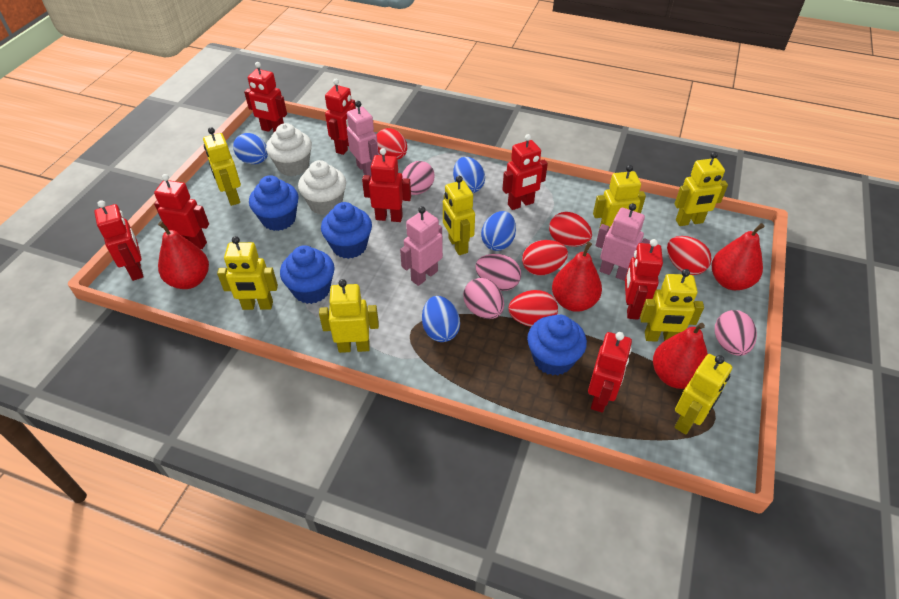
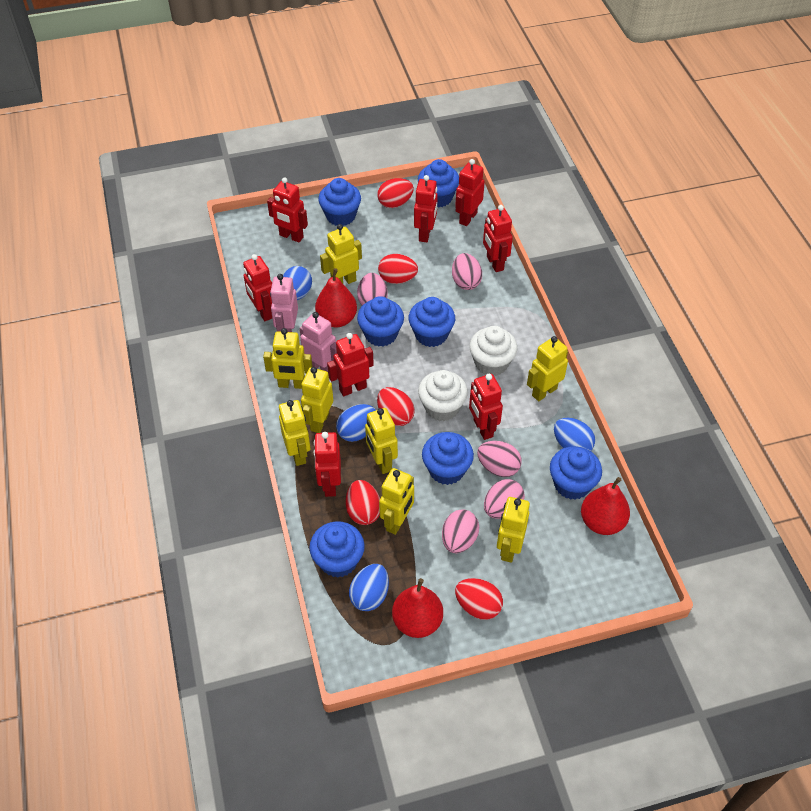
blue cupcake: [249,175,299,231] [280,245,335,304] [321,202,372,259] [527,314,587,375] = 4 -> [309,521,365,578] [318,178,361,226] [357,296,404,347] [409,297,455,347] [418,159,459,208] [422,432,474,485] [550,446,602,500] = 7
pink egg: [402,161,435,195] [463,278,504,319] [475,254,521,291] [715,310,757,356] = 4 -> [357,273,388,306] [442,510,479,553] [452,253,482,290] [477,441,522,477] [484,479,525,519] = 5
pink robot: [347,101,379,176] [400,206,443,286] [596,203,651,281] = 3 -> [270,274,298,332] [300,312,337,372] = 2
red pear: [158,221,209,289] [552,242,602,312] [653,323,708,389] [712,223,765,290] = 4 -> [315,268,357,327] [392,578,443,638] [581,477,630,535] = 3

